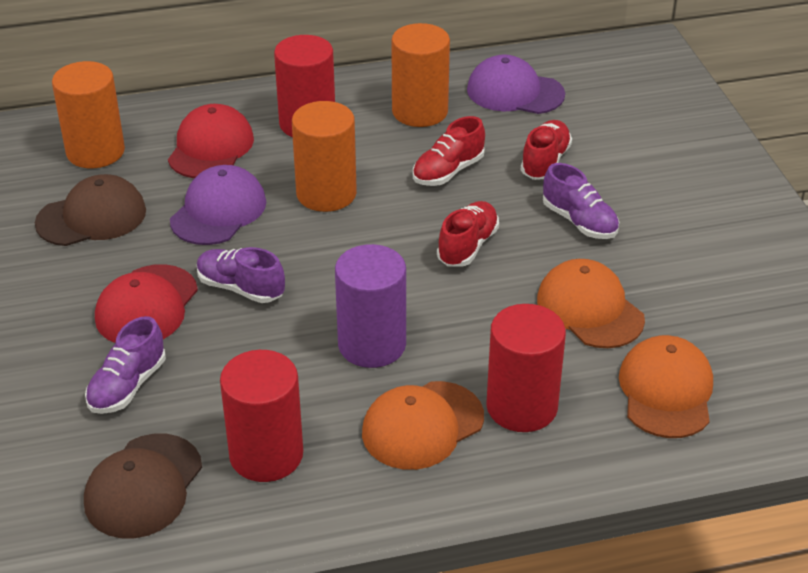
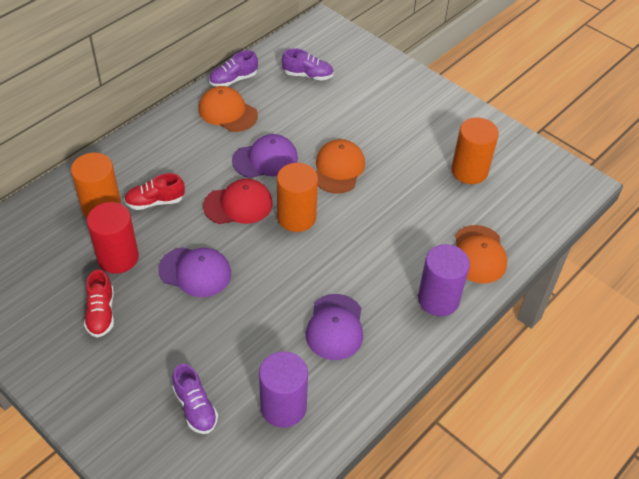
brown cap: [35,174,146,246] [84,434,202,538] = 2 -> none = 0
purple cap: [170,165,266,245] [467,55,565,114] = 2 -> [158,247,231,297] [232,134,298,178] [306,294,363,360] = 3
purple cylinder: [335,244,406,368] = 1 -> [259,351,308,428] [418,244,470,316] = 2
red cap: [95,264,198,343] [168,104,254,178] = 2 -> [203,179,272,224] = 1
red cylinder: [220,350,303,482] [274,35,335,137] [486,304,566,432] = 3 -> [87,202,139,274] = 1
red shoe: [413,116,485,186] [437,201,499,267] [521,120,572,180] = 3 -> [84,270,114,338] [124,173,185,210] = 2

